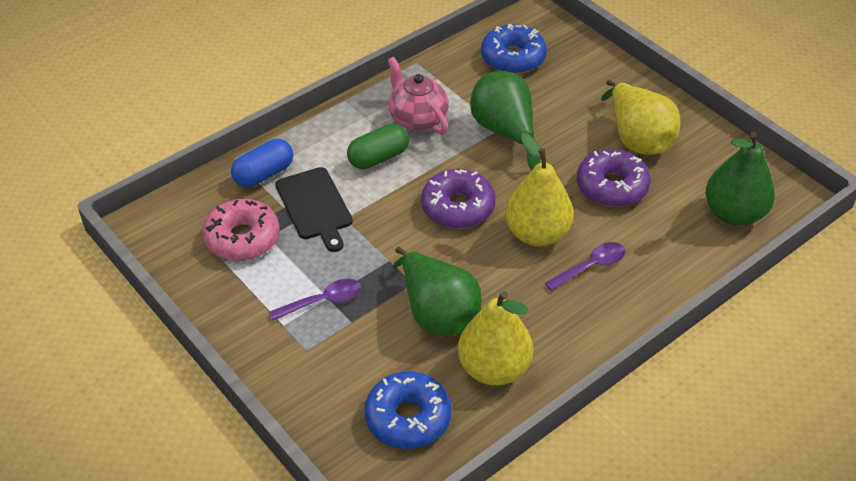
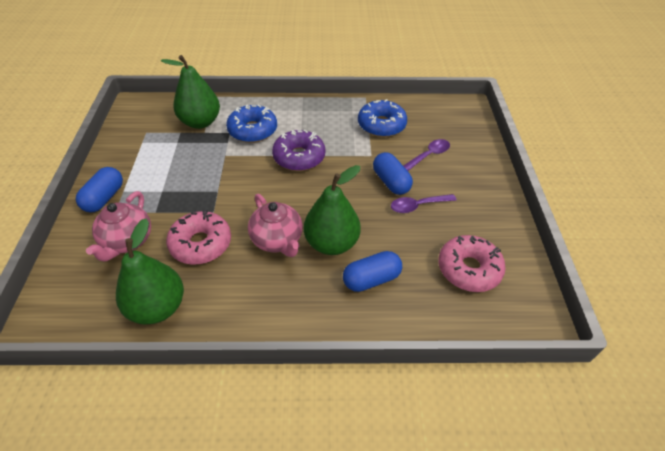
black cutting board: [275,167,353,252] = 1 -> none = 0
blue capsule: [231,139,293,187] = 1 -> [76,167,123,212] [343,251,402,292] [373,152,413,195] = 3
green capsule: [347,123,409,169] = 1 -> none = 0
pink donut: [203,199,280,261] = 1 -> [166,210,231,265] [438,235,506,292] = 2
pink teapot: [388,57,449,135] = 1 -> [86,191,151,262] [248,194,303,257] = 2
purple donut: [421,169,496,229] [577,149,651,207] = 2 -> [272,130,325,171] = 1
yellow pear: [458,291,534,386] [505,133,574,247] [601,80,680,155] = 3 -> none = 0

